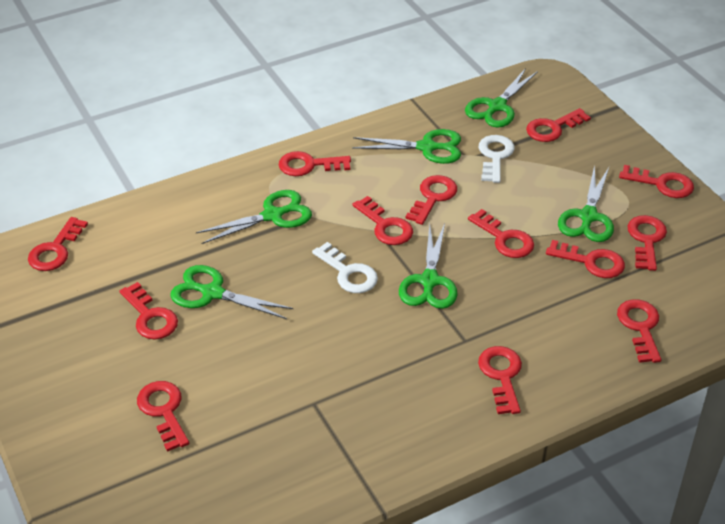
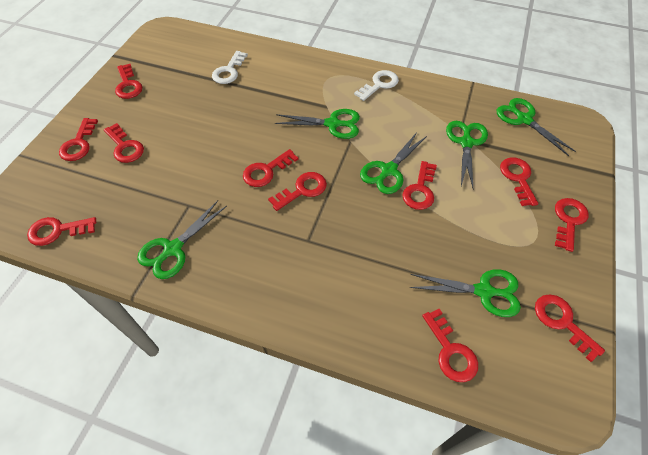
red key: [28,217,88,271] [119,282,178,339] [137,381,189,452] [279,151,351,176] [353,196,413,245] [405,175,457,225] [468,209,534,258] [478,346,522,414] [526,108,591,142] [546,240,625,278] [617,299,661,363] [619,165,694,198] [627,215,667,271] = 13 -> [27,217,96,246] [59,118,98,161] [104,123,144,163] [115,64,142,99] [243,149,298,187] [268,172,327,211] [402,161,437,210] [422,309,478,382] [500,157,538,206] [535,294,605,362] [555,198,588,252] = 11

